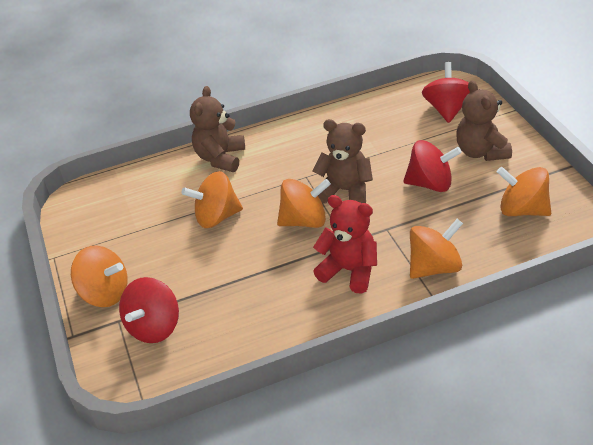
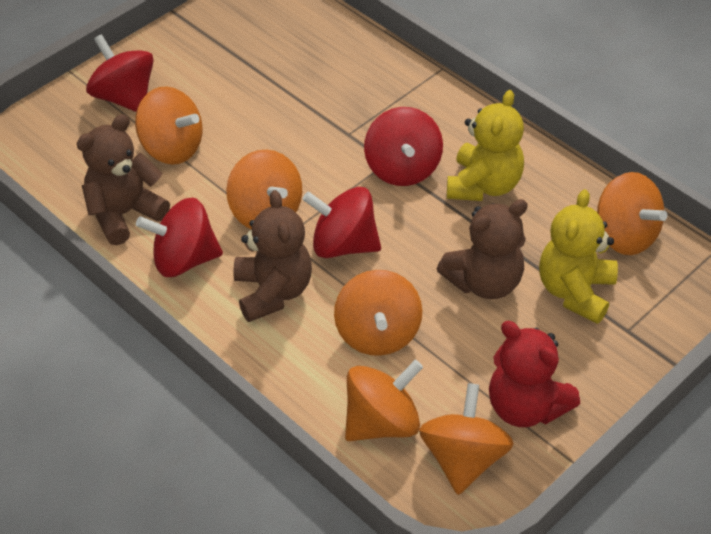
orange spinning top: [71,246,128,307] [181,171,243,228] [277,179,331,228] [410,219,463,279] [497,167,551,216] = 5 -> [135,87,202,165] [226,150,302,229] [334,270,422,356] [345,360,423,441] [419,383,514,495] [597,172,667,255] = 6
red spinning top: [119,277,179,343] [403,140,462,192] [422,62,470,123] = 3 -> [86,34,154,112] [136,198,223,277] [302,187,381,258] [364,107,443,186] = 4
yellow teddy bear: none = 0 -> [447,90,524,201] [539,189,618,324] = 2

